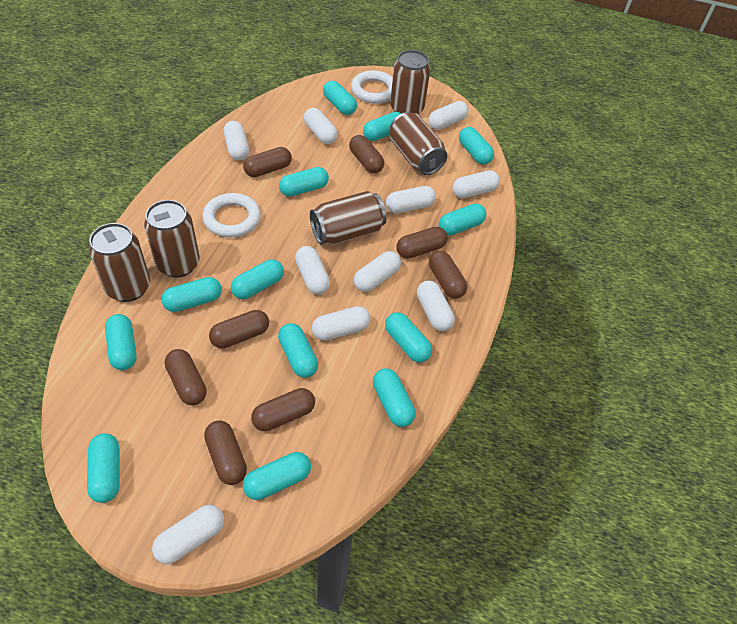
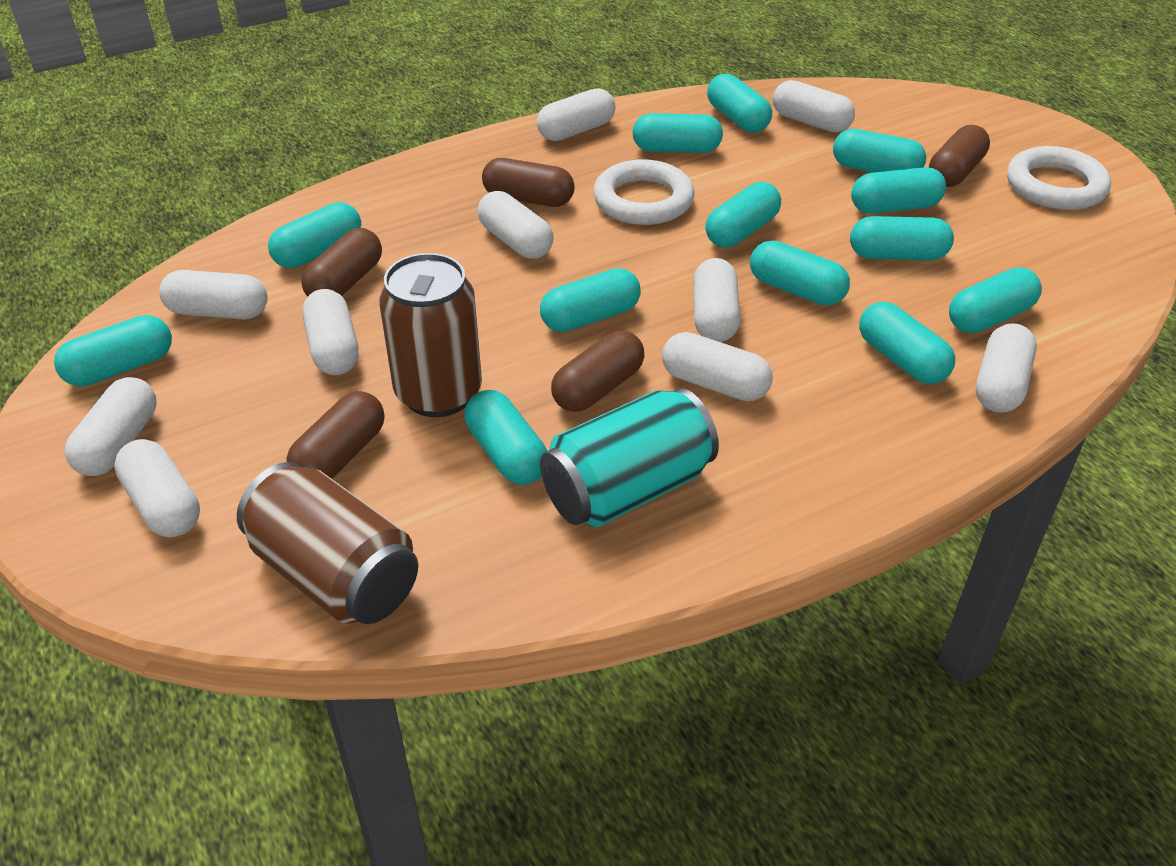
brown can: [89,223,150,302] [144,200,200,278] [310,191,386,245] [390,50,430,115] [390,112,447,175] = 5 -> [237,462,418,624] [379,253,482,417] = 2
brown capsule: [165,349,207,405] [204,420,247,485] [209,310,269,348] [243,147,292,177] [251,388,315,431] [349,135,384,173] [396,227,448,258] [429,251,467,299] = 8 -> [286,391,384,479] [301,228,382,297] [482,158,575,207] [551,331,645,412] [929,125,990,187] = 5
turquoise can: none = 0 -> [540,388,719,528] = 1

